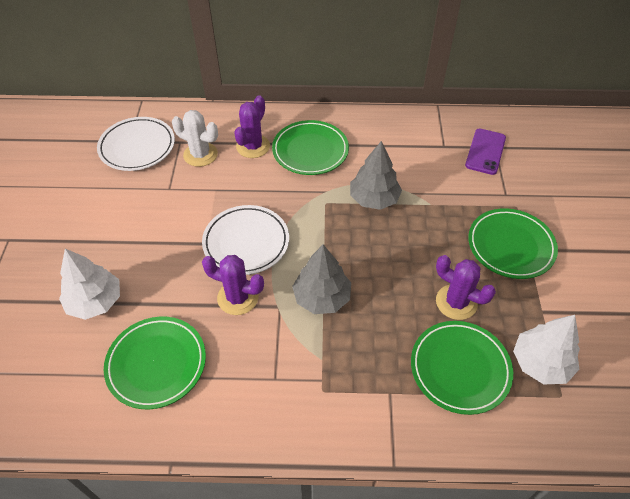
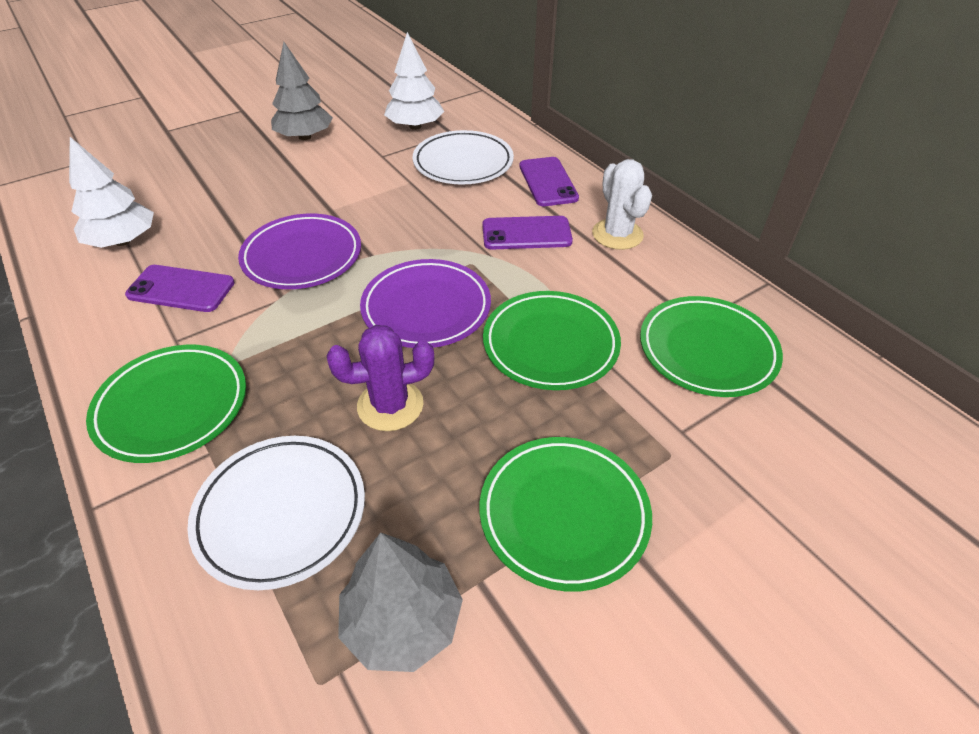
purple cactus: [202,255,264,315] [234,95,270,158] [436,255,496,320] = 3 -> [327,325,434,431] = 1
purple phone: [465,129,506,175] = 1 -> [125,265,235,312] [482,216,573,249] [519,157,579,206] = 3
purple plate: none = 0 -> [238,213,361,289] [360,259,491,348] = 2

